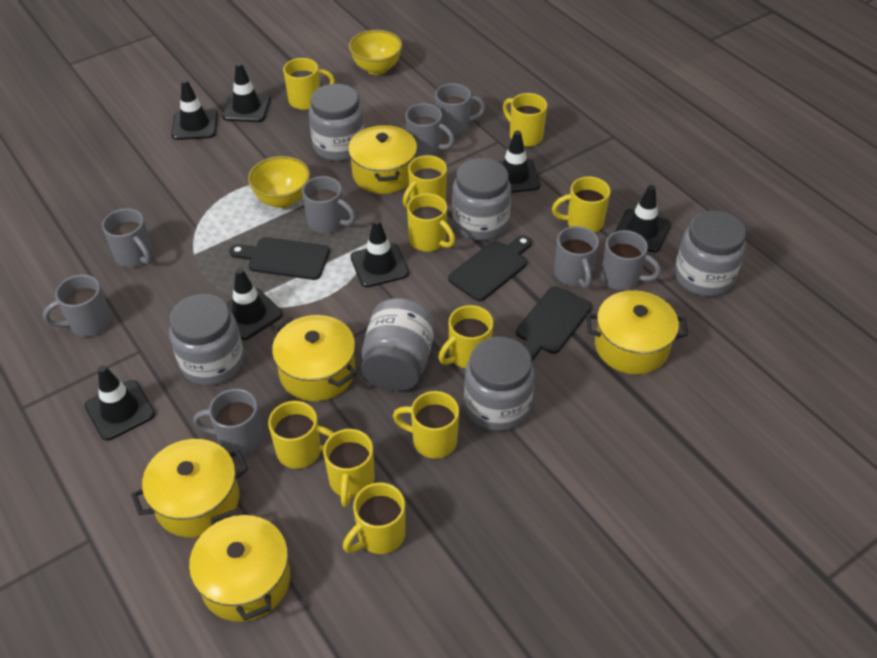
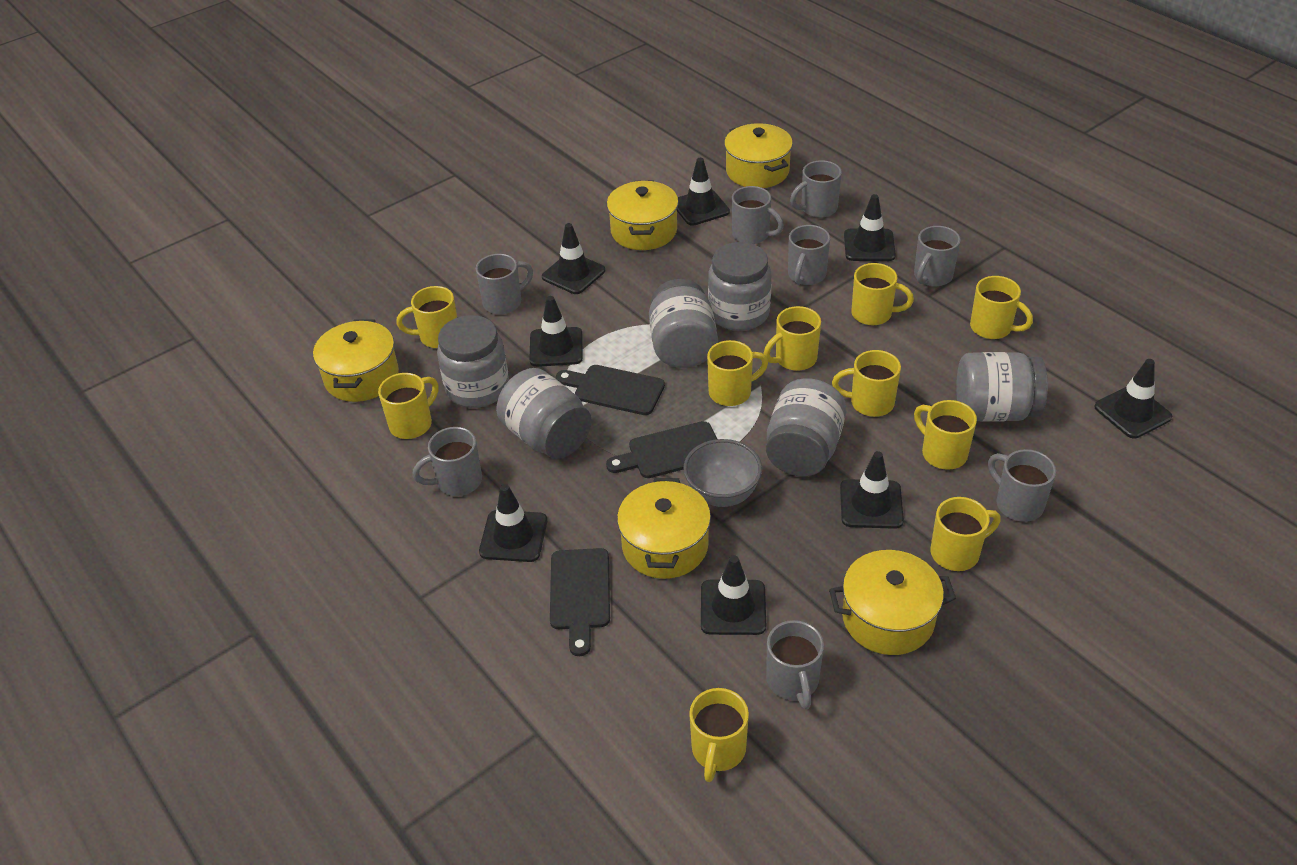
black traffic cone: [85,365,155,441] [171,79,218,140] [222,62,271,122] [226,268,283,340] [351,219,409,287] [497,130,540,193] [615,185,671,253] = 7 -> [479,484,547,562] [529,296,583,367] [542,223,605,294] [677,158,730,226] [701,555,766,635] [840,451,904,529] [844,194,896,261] [1094,359,1172,439] = 8
grey bowl: none = 0 -> [683,439,762,507] = 1
yellow bowl: [248,156,310,208] [349,30,402,75] = 2 -> none = 0

